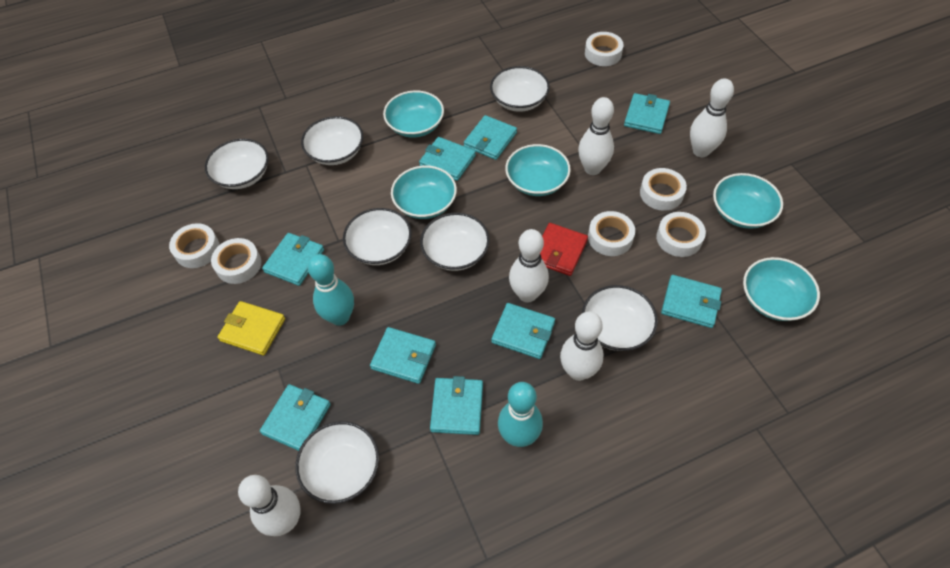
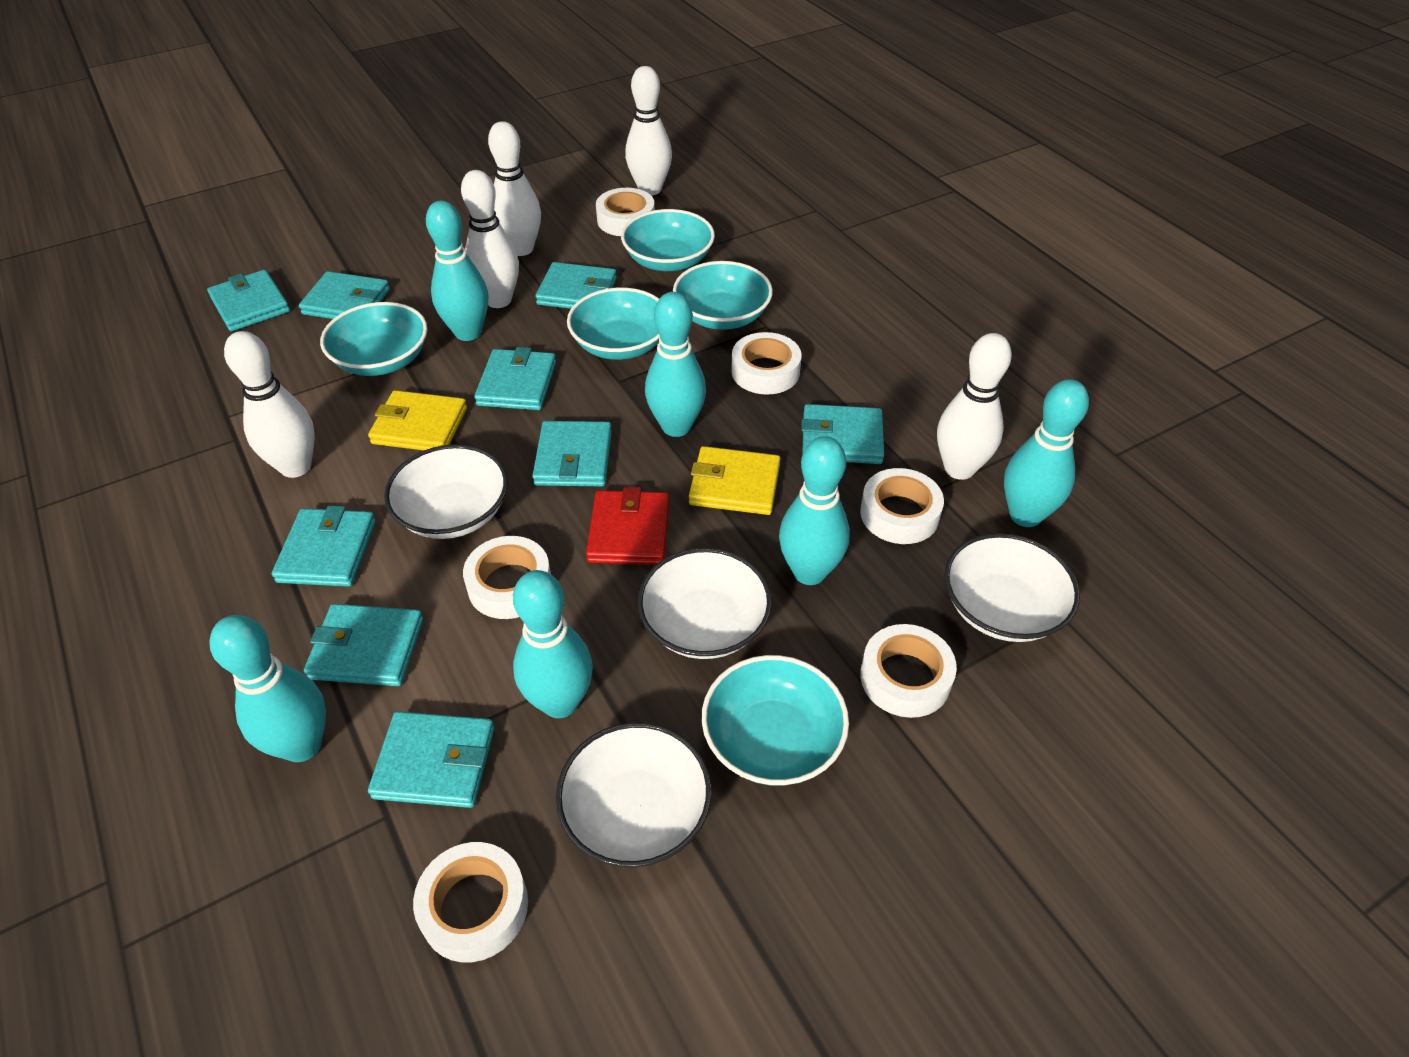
turquoise bowling pin: [308,254,354,326] [498,382,543,447] = 2 -> [209,615,326,762] [426,201,488,341] [513,570,593,718] [645,292,706,437] [779,436,850,585] [1004,379,1089,527] = 6
white bowl: [205,139,269,189] [295,421,379,504] [301,116,363,165] [343,208,412,265] [420,213,490,271] [490,66,550,112] [582,285,658,351] = 7 -> [384,444,508,539] [556,722,712,867] [638,548,772,659] [944,533,1080,642] = 4
yellow wallet: [218,301,285,355] = 1 -> [368,390,467,450] [689,446,781,515] = 2

